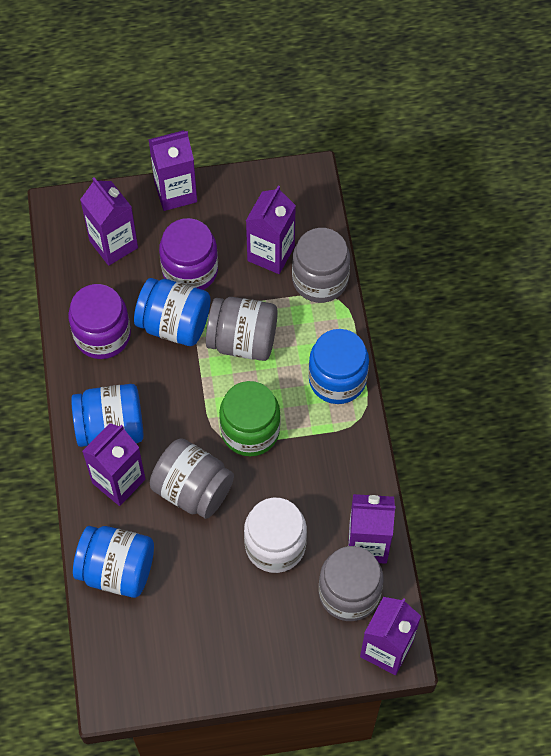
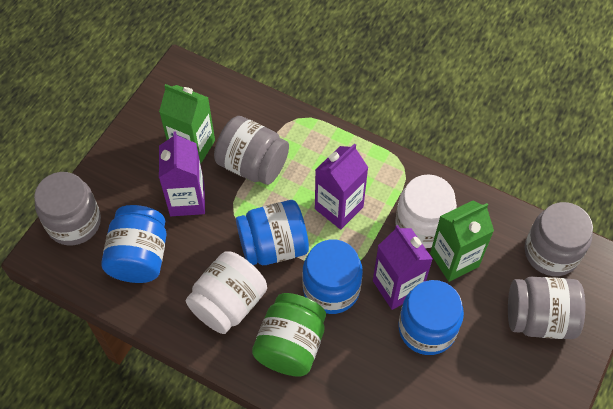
green carton: none = 0 -> [159,84,215,164] [430,201,494,282] = 2
purple carton: [80,177,138,266] [82,423,145,506] [148,130,197,211] [246,186,296,274] [348,494,395,564] [360,597,421,675] = 6 -> [159,131,205,216] [315,143,368,230] [373,225,432,310] = 3
purple jar: [68,284,131,359] [159,218,218,290] = 2 -> none = 0
white jar: [244,497,307,573] = 1 -> [186,251,267,334] [395,174,457,248] = 2

